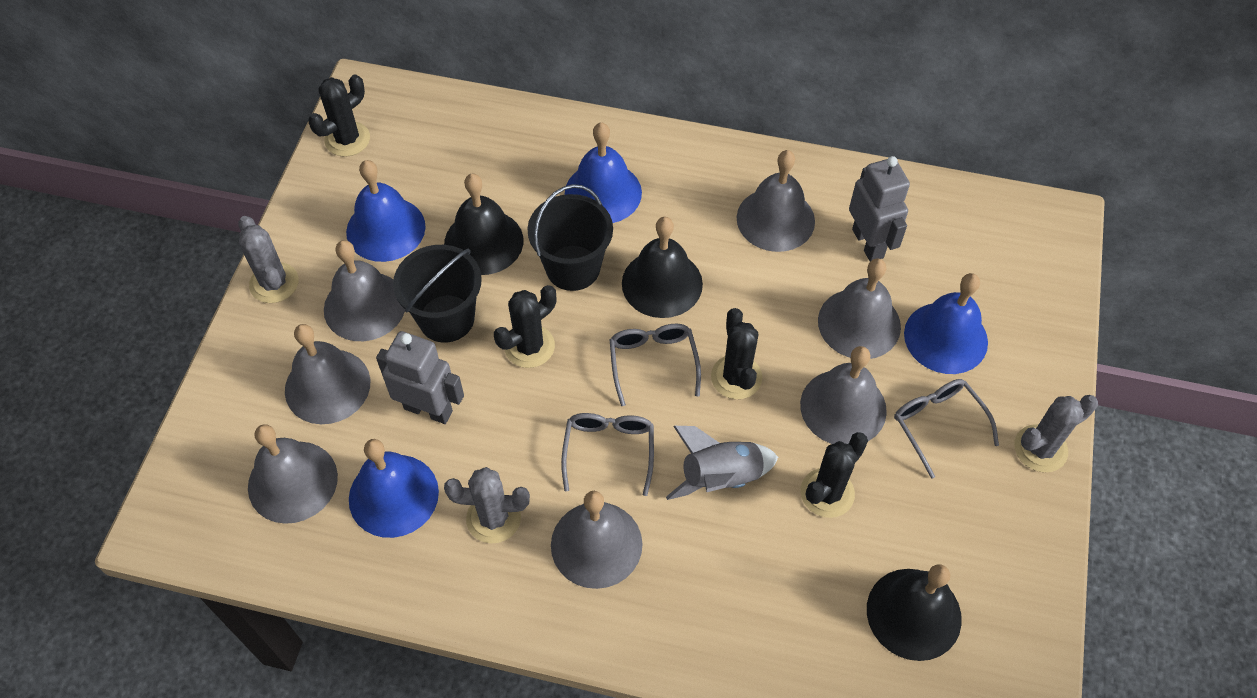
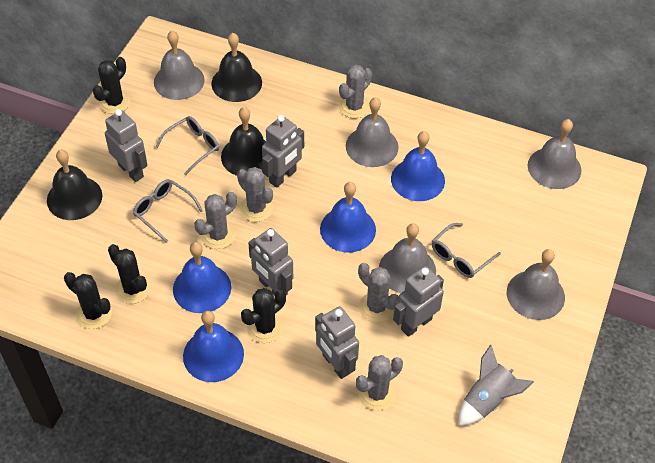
black bucket: [393,245,482,343] [528,184,613,291] = 2 -> none = 0
grey bell: [248,424,338,524] [285,324,370,424] [324,240,405,341] [551,491,643,589] [737,150,815,252] [800,346,887,444] [818,258,901,359] = 7 -> [154,31,205,100] [346,97,399,167] [379,223,436,293] [507,249,565,320] [528,119,581,189] = 5
grey cactus: [238,216,299,303] [444,467,530,543] [1014,395,1098,472] = 3 -> [194,192,237,249] [237,167,273,222] [339,64,372,118] [356,355,403,410] [358,263,399,322] = 5
grey robot: [376,331,464,424] [849,156,910,262] = 2 -> [105,109,148,182] [248,228,293,296] [262,115,304,188] [315,306,359,379] [393,266,444,337] = 5

